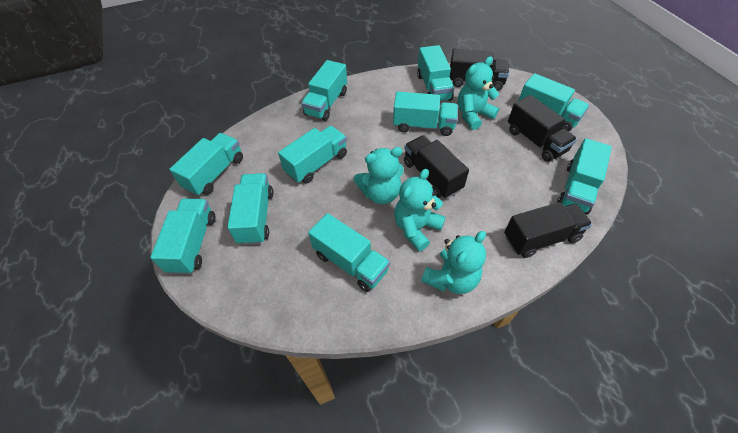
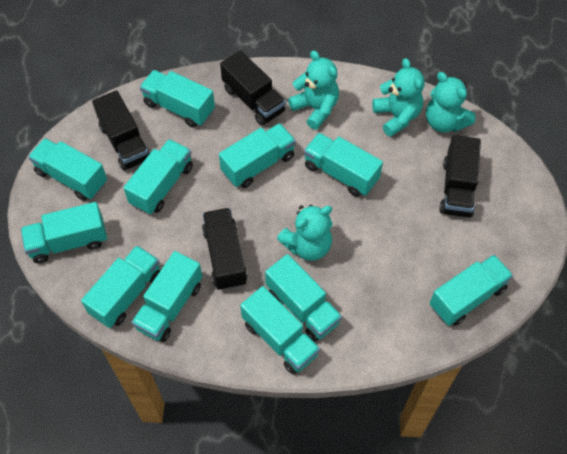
turquoise truck: [150,199,215,274] [169,133,243,196] [227,173,273,245] [278,126,347,184] [301,60,347,121] [308,213,390,292] [393,92,458,136] [417,45,454,101] [519,73,589,131] [557,138,612,214] = 10 -> [21,202,107,263] [28,138,107,201] [81,246,160,328] [124,139,193,215] [132,251,202,342] [140,70,215,128] [219,123,296,188] [240,286,320,375] [265,254,342,342] [304,133,383,197] [430,255,513,326] = 11

